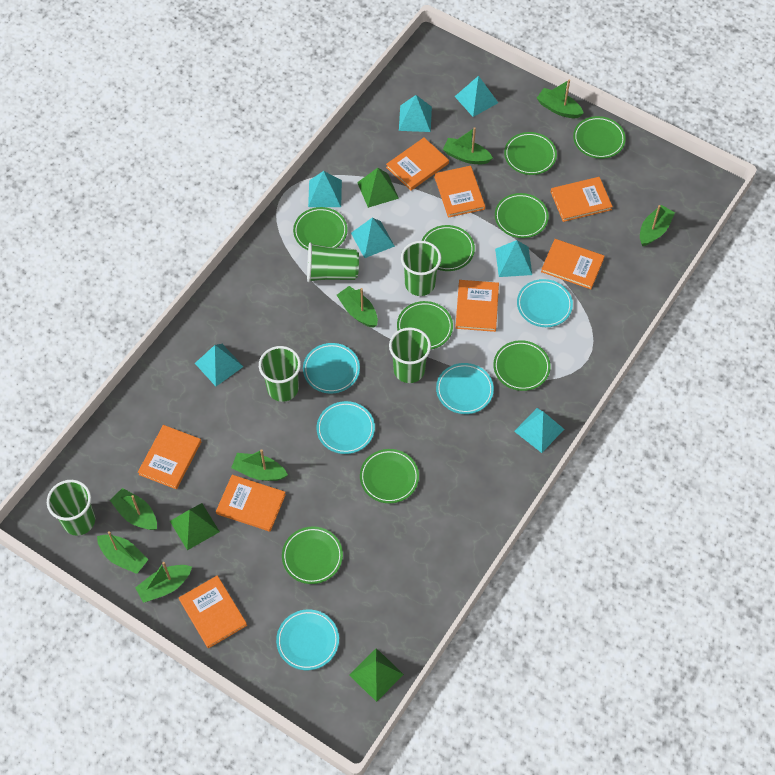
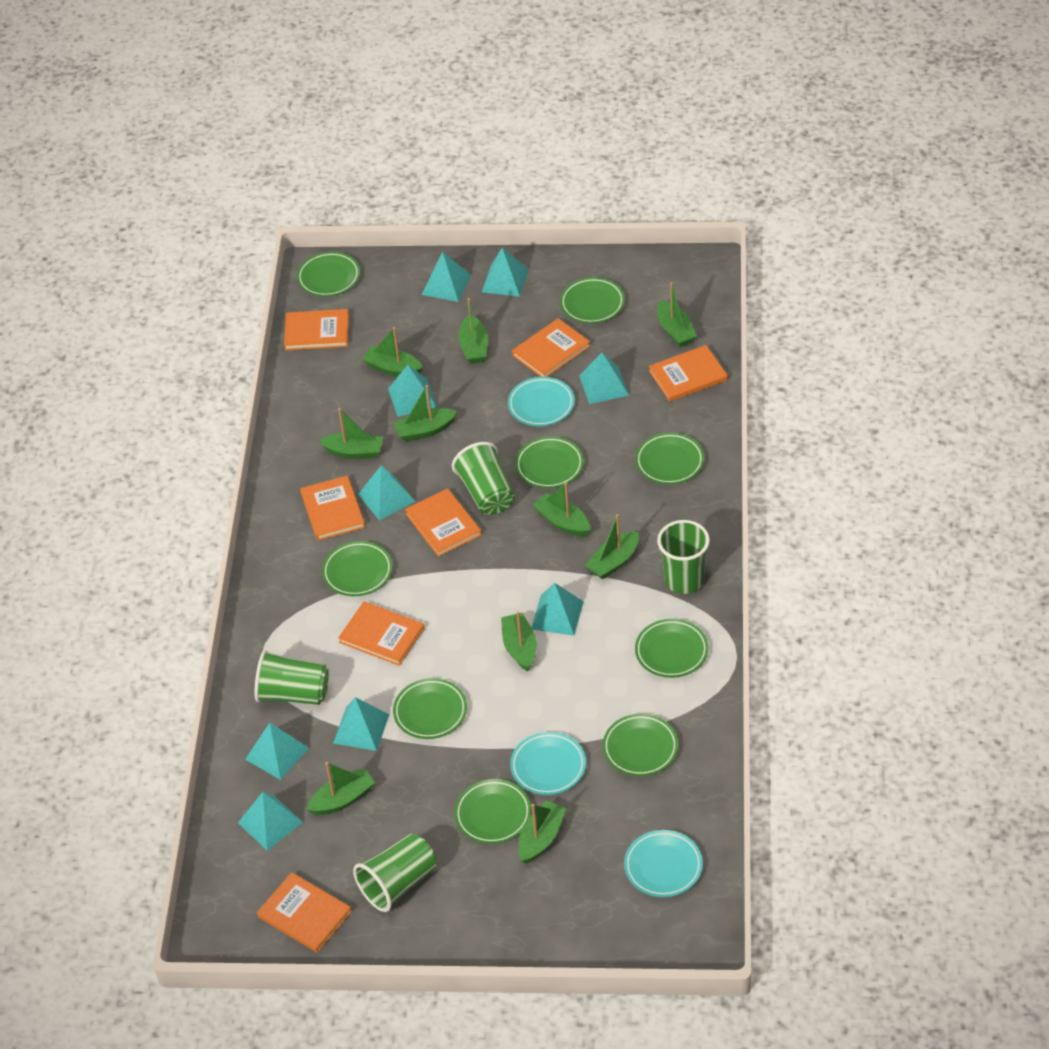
green boat: [97,531,149,574] [110,488,157,530] [135,562,192,603] [231,449,288,481] [337,286,378,328] [443,127,493,164] [537,80,584,118] [640,205,675,246] = 8 -> [306,762,375,815] [318,408,383,459] [362,327,423,377] [393,385,457,442] [458,298,488,364] [501,611,537,672] [518,800,566,864] [533,483,590,537] [585,514,639,580] [657,282,697,347] = 10
green cup: [47,480,95,536] [259,346,301,402] [307,242,359,282] [389,327,431,383] [401,241,441,296] = 5 -> [255,650,329,705] [353,833,436,912] [452,442,515,515] [657,520,710,594] = 4
green pyramid: [170,503,220,550] [349,648,404,702] [357,168,399,208] = 3 -> none = 0
orange book: [138,425,201,489] [179,575,247,648] [216,475,286,532] [386,138,449,190] [434,166,485,218] [455,280,499,332] [541,239,604,289] [551,177,613,222] = 8 -> [257,872,352,953] [284,309,349,350] [300,476,365,541] [338,601,425,666] [405,488,482,557] [512,318,590,377] [649,345,728,402] = 7
turquoise plate: [276,609,339,670] [303,343,360,394] [316,401,375,454] [436,363,494,414] [517,279,573,327] = 5 -> [508,377,575,426] [510,732,586,795] [624,830,703,897] = 3
turquoise pyramid: [195,344,244,386] [308,171,342,207] [351,217,395,258] [399,95,432,132] [455,76,498,117] [495,240,532,277] [514,408,564,453] = 7 -> [238,792,303,851] [245,723,309,780] [333,697,390,751] [358,465,416,520] [388,365,437,417] [422,252,471,302] [482,248,529,297] [531,583,584,636] [579,352,629,404] = 9

